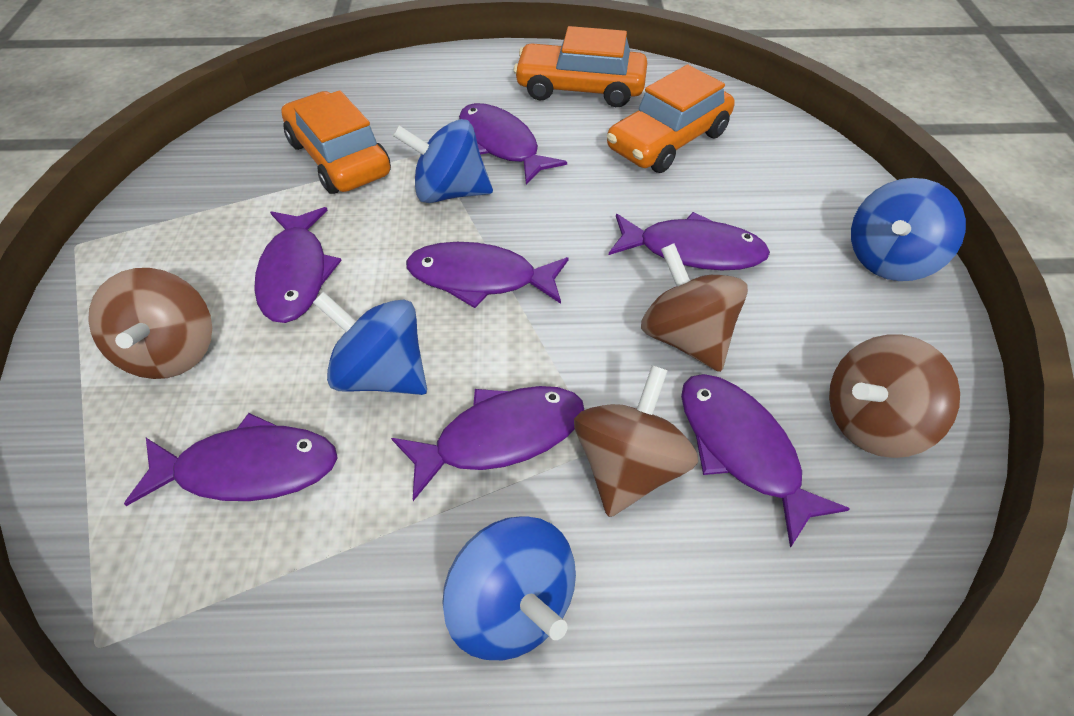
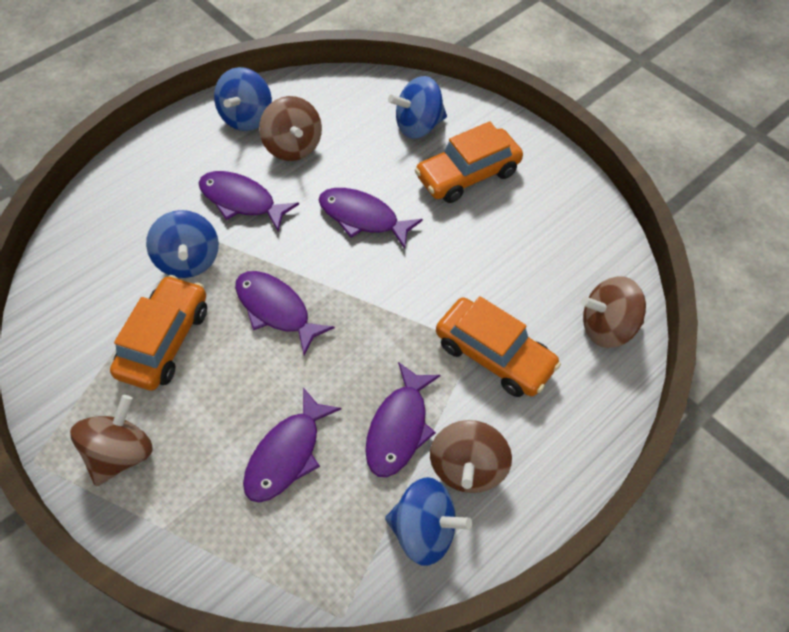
purple fish: [124,413,338,506] [254,207,342,323] [391,386,584,501] [406,242,569,308] [459,103,567,185] [609,212,770,270] [681,374,850,548] = 7 -> [199,171,299,231] [235,271,335,355] [243,387,342,503] [319,188,423,249] [365,362,441,477] = 5

